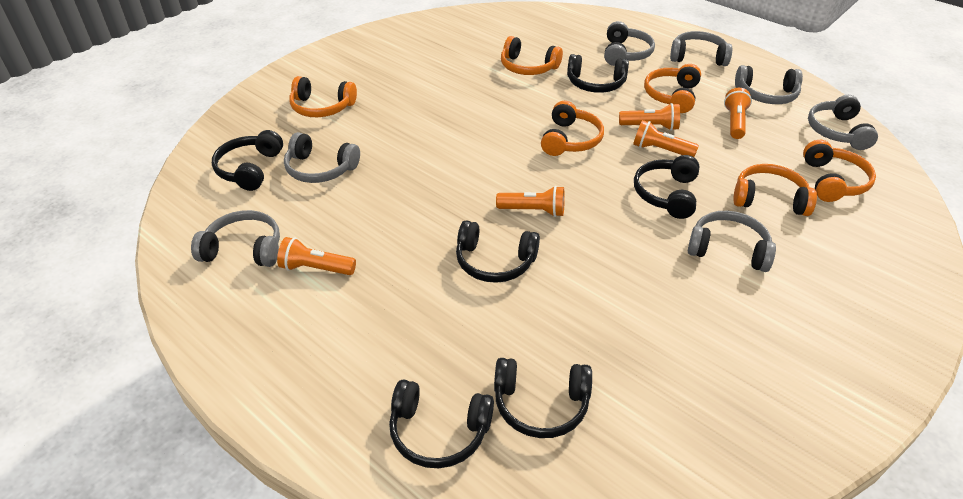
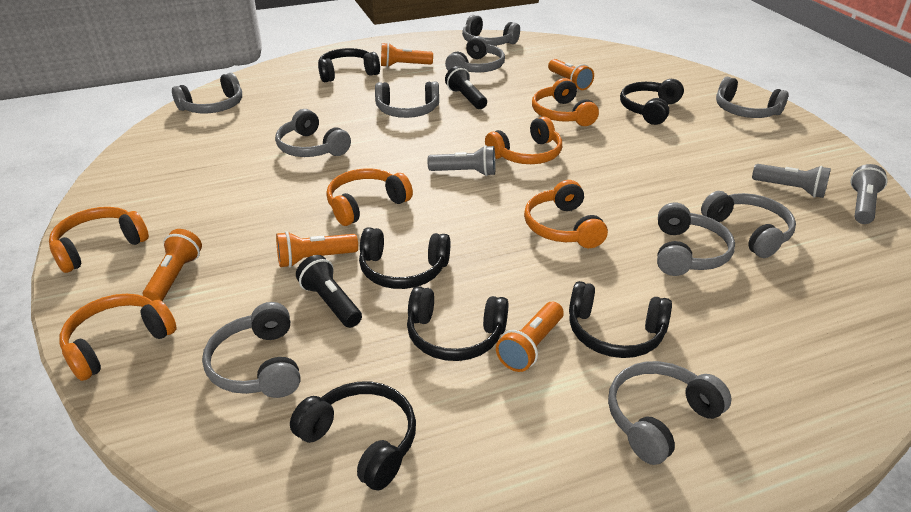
black flashlight: none = 0 -> [296,255,362,328] [445,66,487,109] = 2
grey flashlight: none = 0 -> [428,145,496,176] [752,164,831,198] [850,164,887,224] = 3
grey headphones: [191,210,280,267] [284,132,360,183] [604,21,655,66] [670,31,732,66] [688,211,776,272] [735,65,803,104] [808,95,878,150] = 7 -> [172,73,242,114] [202,302,300,398] [275,109,351,157] [375,81,439,118] [445,36,505,72] [462,15,520,46] [608,361,732,465] [657,203,735,276] [701,191,796,258] [716,77,789,118] = 10

